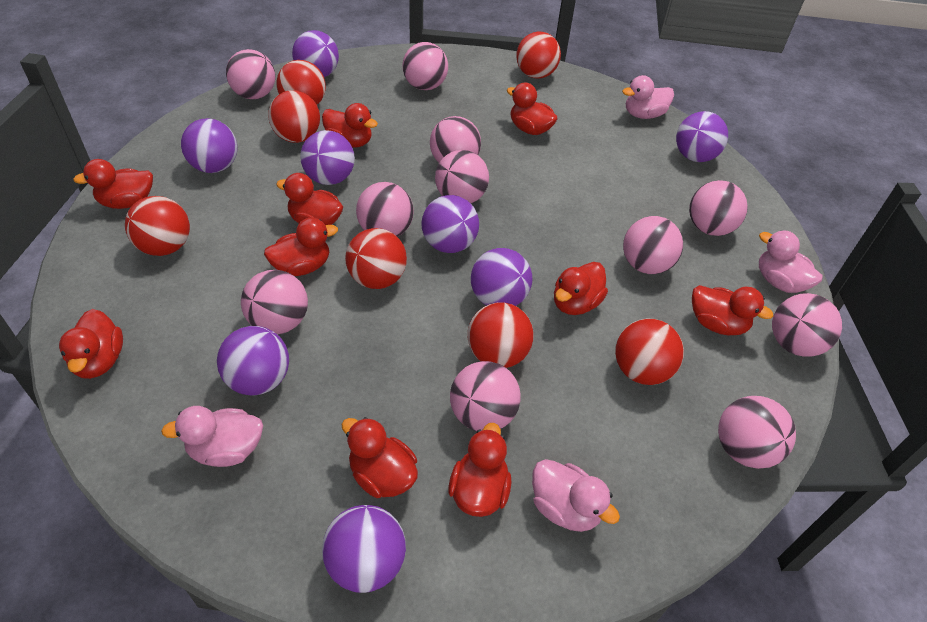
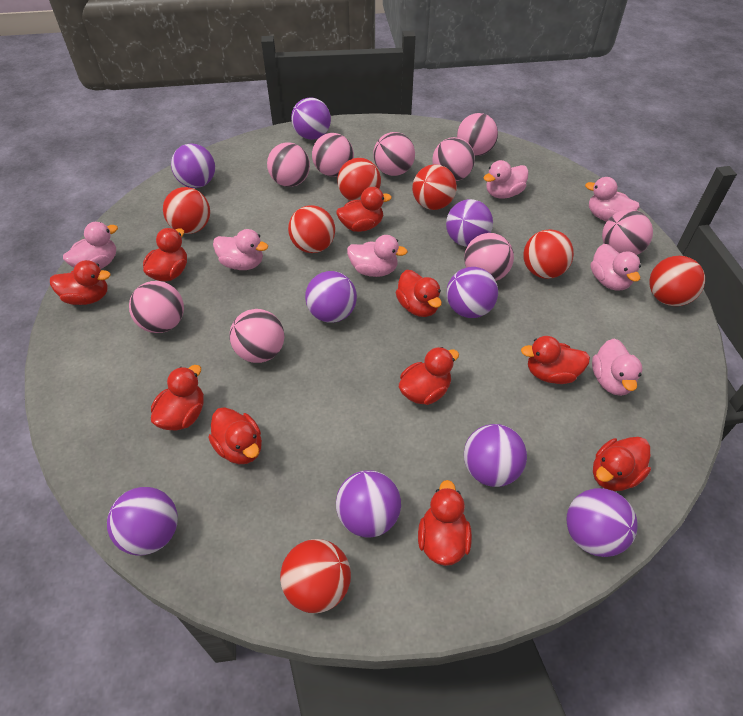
pink ball: [226,49,276,99] [241,270,308,334] [356,182,414,237] [403,42,448,90] [430,116,481,162] [435,150,489,203] [450,361,521,431] [623,216,683,274] [689,180,748,236] [718,396,796,469] [772,293,842,357] = 11 -> [129,281,184,333] [229,309,284,363] [267,142,310,187] [312,133,354,177] [373,132,415,176] [432,137,475,181] [457,113,498,156] [464,233,514,281] [602,209,653,255] = 9
pink duck: [161,406,263,467] [532,459,620,532] [622,75,674,119] [759,231,823,293] = 4 -> [63,222,118,269] [213,229,268,270] [347,235,408,277] [484,160,529,199] [585,177,640,221] [591,244,641,291] [592,339,643,396] = 7
purple ball: [181,118,237,173] [217,326,289,396] [292,30,339,77] [300,130,355,185] [322,505,406,593] [421,195,479,253] [471,248,532,306] [676,111,728,162] = 8 -> [107,487,178,556] [171,144,215,188] [291,98,331,140] [305,271,357,323] [336,470,401,538] [446,199,493,246] [446,267,498,318] [464,424,527,487] [566,488,638,557] = 9

